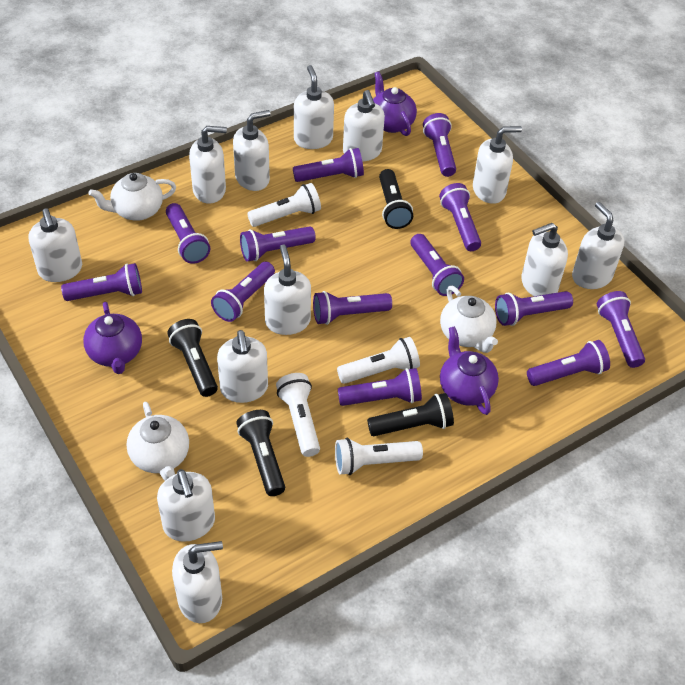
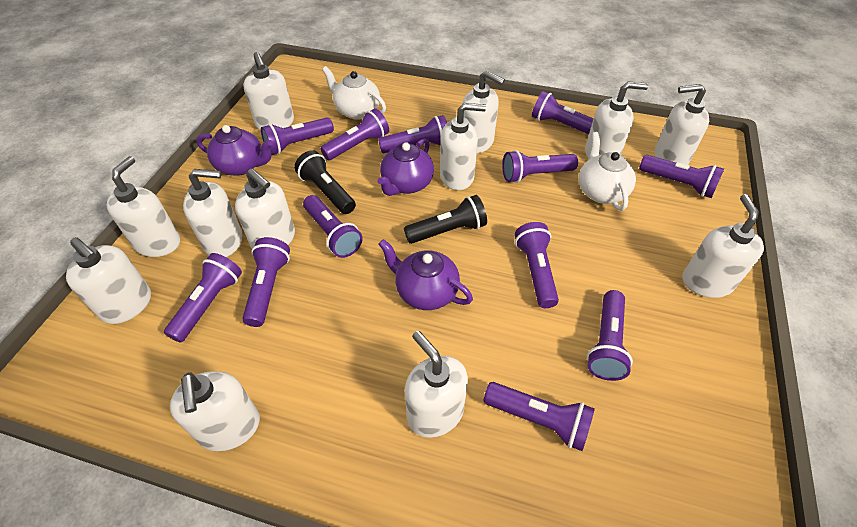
black flashlight: [167,319,218,397] [236,410,285,496] [367,393,454,436] [379,169,413,229] = 4 -> [294,150,356,214] [404,195,487,244] = 2
purple flashlight: [61,263,142,301] [166,203,210,264] [211,262,275,322] [240,226,316,262] [293,148,364,182] [313,291,392,325] [338,368,422,406] [410,234,464,296] [423,113,456,177] [439,183,481,251] [495,291,573,326] [527,340,610,386] [597,291,645,368] = 13 -> [164,253,242,343] [242,237,290,327] [261,117,334,155] [303,195,363,258] [321,108,389,160] [378,115,447,153] [484,382,595,451] [502,150,578,183] [515,222,559,308] [532,91,594,134] [587,290,633,381] [639,155,724,198] = 12
white flashlight: [247,183,321,227] [276,373,320,457] [335,438,423,475] [337,337,420,384] = 4 -> none = 0
white teapot: [88,173,176,221] [127,402,189,481] [440,286,498,353] = 3 -> [322,66,386,120] [579,132,636,211] = 2

